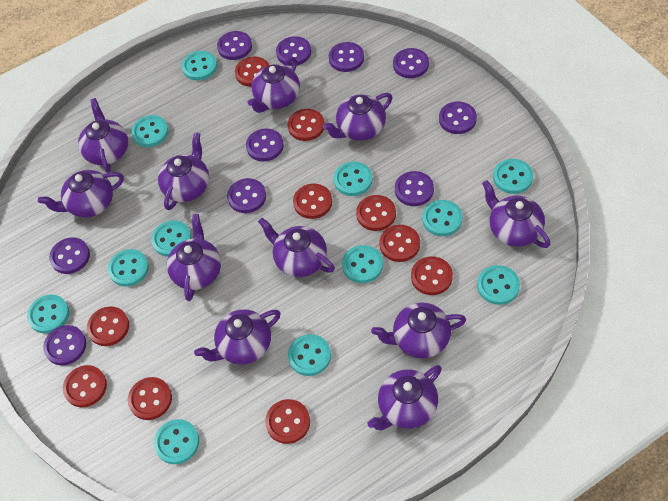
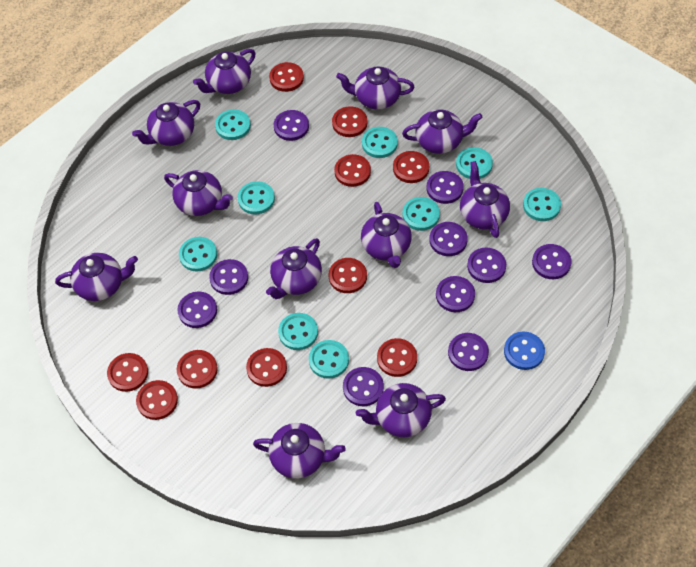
blue button: none = 0 -> [504,332,545,370] = 1
turquoise button: [27,294,69,334] [108,249,149,286] [131,115,169,147] [151,220,191,257] [154,419,199,464] [182,51,217,80] [288,334,331,376] [334,162,372,196] [342,245,383,283] [422,200,463,236] [477,265,520,305] [493,159,533,194] = 12 -> [179,237,217,272] [215,109,251,140] [238,181,275,215] [278,313,318,350] [309,340,349,379] [362,127,398,158] [402,197,440,231] [456,147,493,179] [523,188,561,221] = 9

